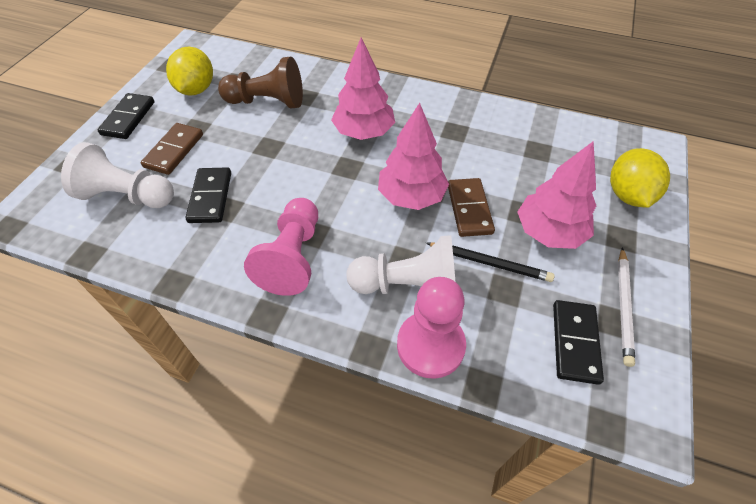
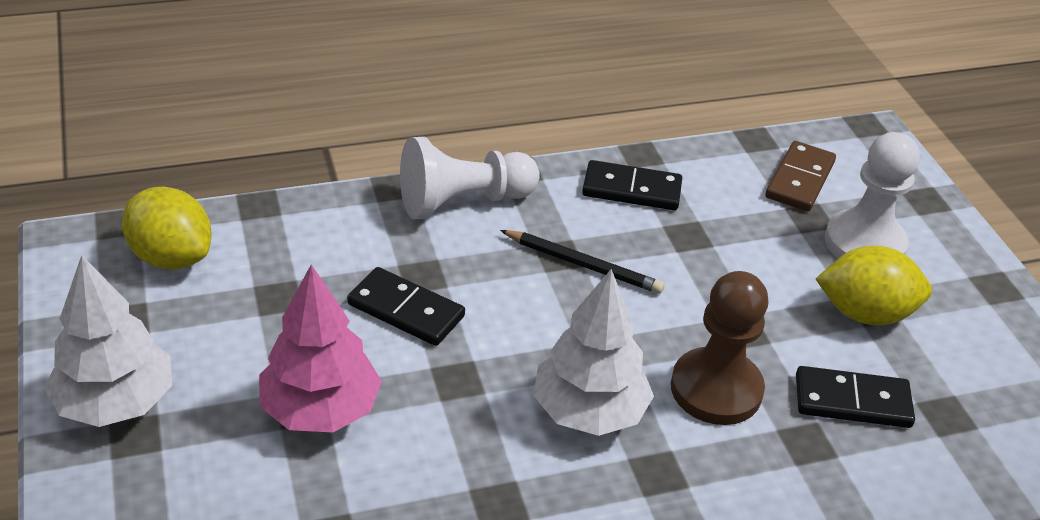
brown domino: [141,123,203,175] [448,178,495,237] = 2 -> [765,141,836,211] = 1
pink pawn: [244,198,318,296] [397,277,466,379] = 2 -> none = 0
pink tree: [331,37,395,140] [378,103,449,210] [518,141,596,249] = 3 -> [259,265,382,432] = 1
white pencil: [618,247,635,367] = 1 -> none = 0
white tree: none = 0 -> [44,255,172,427] [533,269,654,436] = 2

